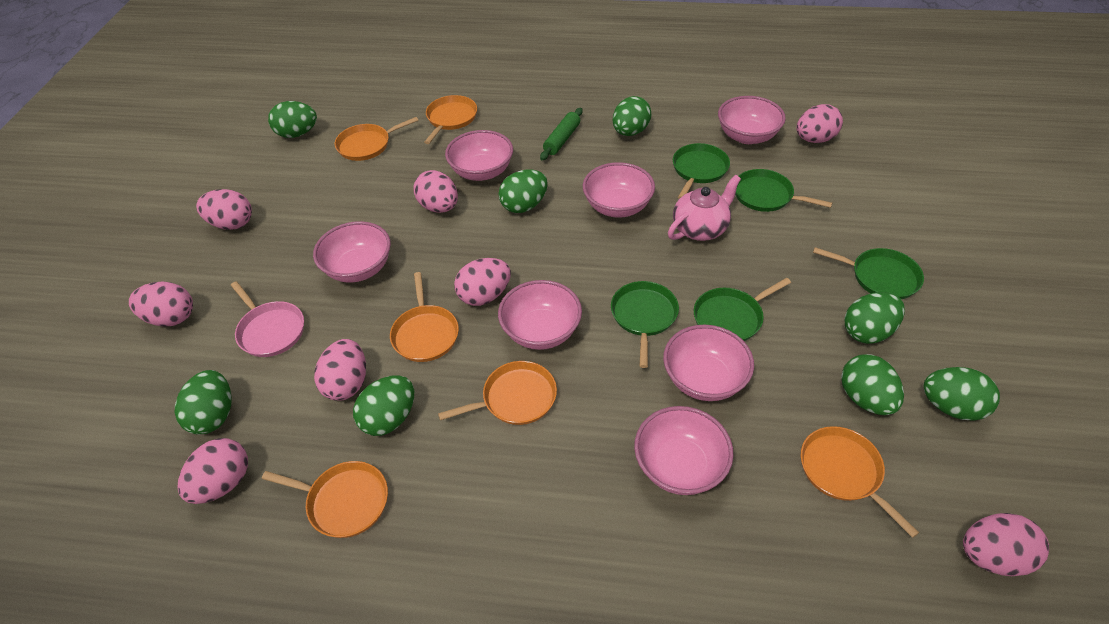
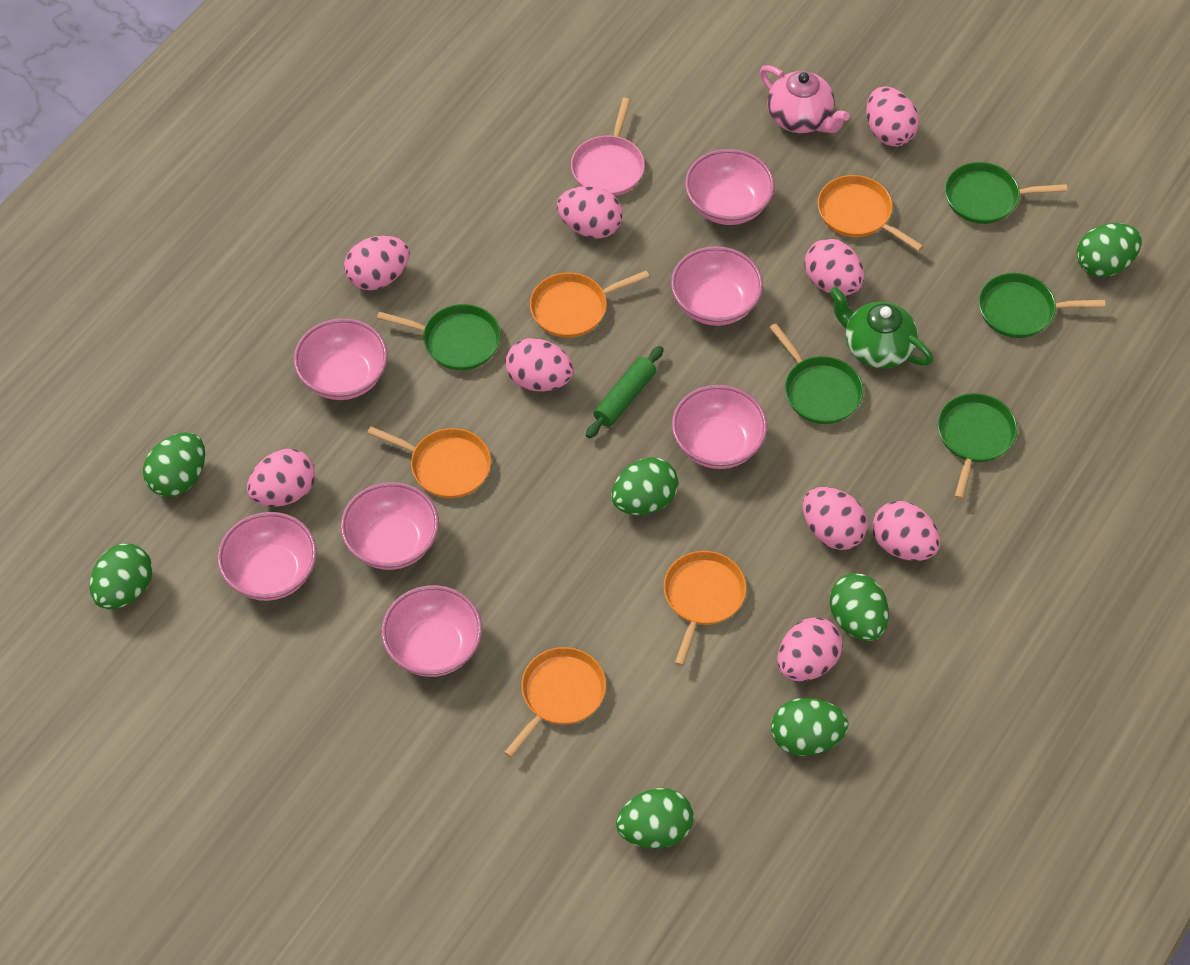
green egg: [175,370,232,434] [268,101,317,138] [353,375,414,436] [499,169,548,213] [613,96,651,136] [841,354,904,415] [845,292,905,344] [923,367,1000,421] = 8 -> [90,544,153,610] [143,432,205,497] [611,457,679,515] [616,788,694,848] [771,698,849,756] [830,573,889,641] [1077,223,1142,277] = 7
green teapot: none = 0 -> [829,287,933,368] = 1
orange pan: [262,461,388,538] [335,117,418,161] [390,272,459,362] [424,95,477,144] [438,361,557,425] [801,426,919,538] = 6 -> [367,426,491,498] [504,647,606,758] [530,271,649,338] [664,551,746,666] [818,175,923,251] = 5
pink egg: [129,282,193,327] [177,438,248,504] [196,189,252,230] [314,339,366,401] [414,170,458,213] [454,258,511,306] [796,104,843,143] [963,513,1049,576] = 8 -> [247,449,315,507] [344,236,410,290] [505,338,574,392] [557,186,623,238] [777,617,843,681] [803,487,868,550] [805,238,864,296] [866,86,919,147] [872,501,940,561] = 9

